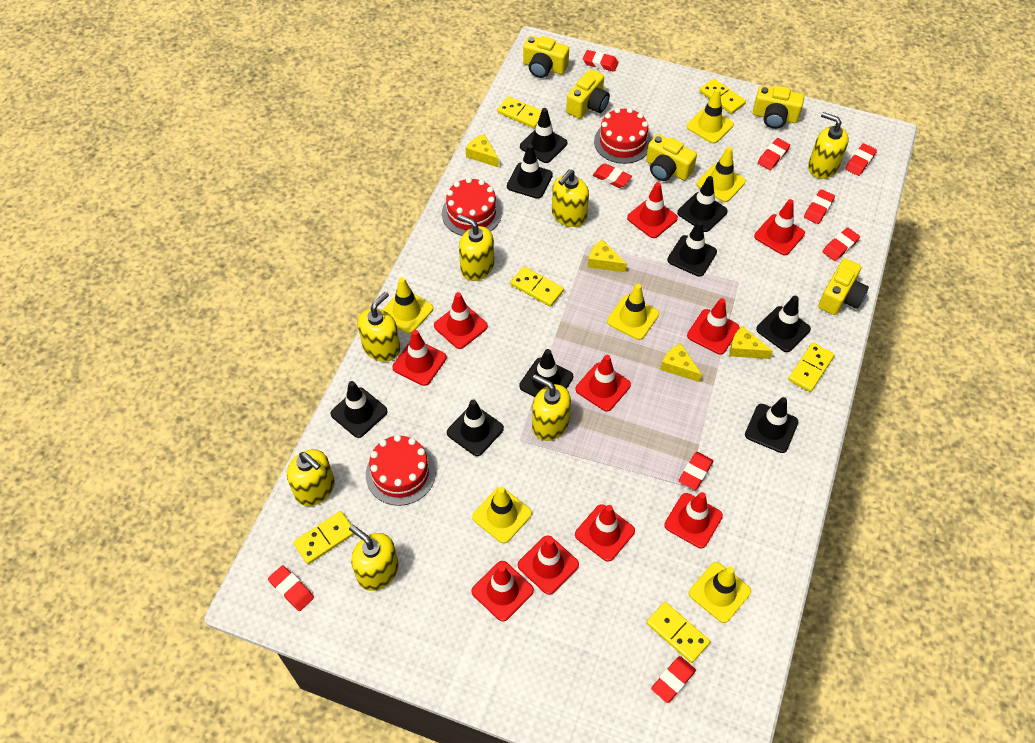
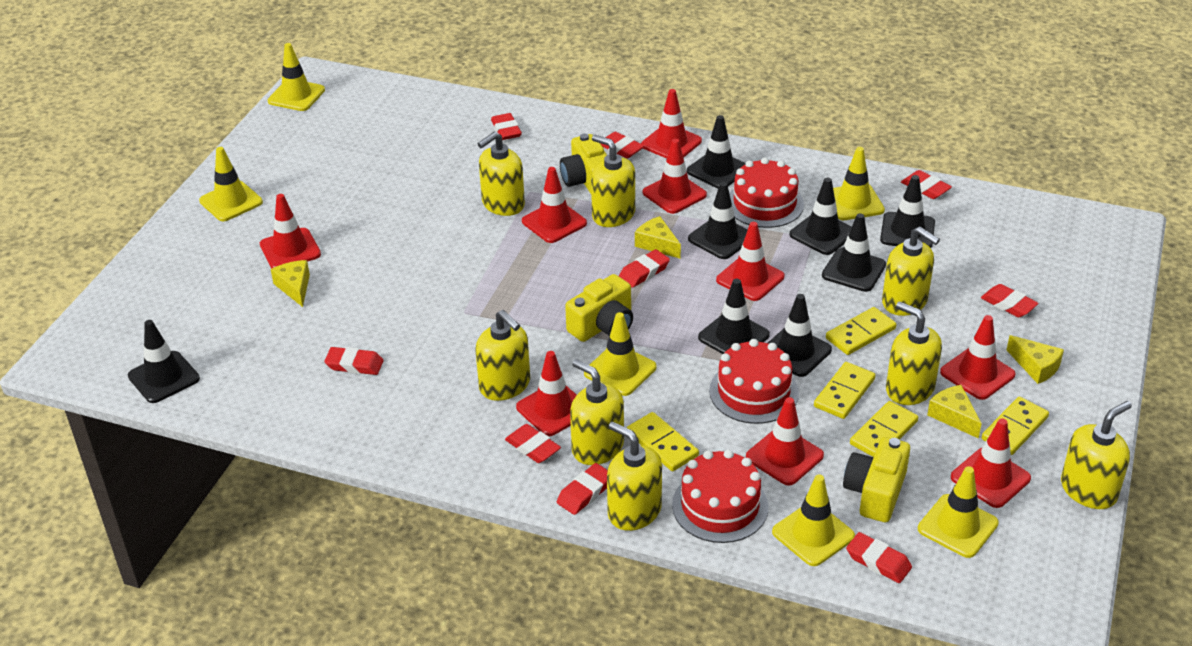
black traffic cone: [331,381,388,438] [447,399,504,456] [507,144,553,199] [519,349,574,397] [520,108,568,163] [667,221,717,277] [677,176,728,232] [745,397,798,453] [756,296,811,352] = 9 -> [128,320,200,403] [687,115,746,189] [688,182,748,259] [698,279,770,354] [768,294,832,377] [790,178,852,255] [822,213,886,292] [880,175,935,248] = 8
red traffic cone: [392,330,447,386] [434,292,488,349] [471,561,534,621] [518,535,579,595] [575,504,635,562] [576,355,631,412] [627,182,678,238] [664,492,723,548] [687,298,740,355] [754,199,805,255] = 10 -> [260,194,321,268] [516,351,577,436] [522,167,587,243] [641,89,702,158] [643,139,707,214] [716,222,784,301] [746,397,824,485] [940,315,1016,400] [951,418,1031,508] = 9
yellow camera: [523,36,569,78] [566,69,610,119] [646,134,697,181] [753,86,804,129] [818,258,869,315] = 5 -> [560,133,607,194] [565,274,633,342] [843,437,910,522] = 3
yellow domino: [293,511,354,564] [497,96,542,128] [510,266,564,307] [646,602,710,663] [700,79,746,114] [788,343,835,392] = 6 -> [627,412,699,471] [814,362,875,419] [826,307,896,355] [850,401,918,457] [982,397,1049,455] = 5
yellow soap dispenser: [287,449,335,506] [349,525,399,591] [358,292,400,362] [457,214,494,281] [532,374,571,441] [552,169,589,227] [808,112,849,179] = 7 -> [476,310,530,401] [477,131,525,216] [570,359,624,465] [591,135,635,227] [607,422,662,531] [882,227,940,316] [886,301,942,405] [1061,401,1132,509] = 8

